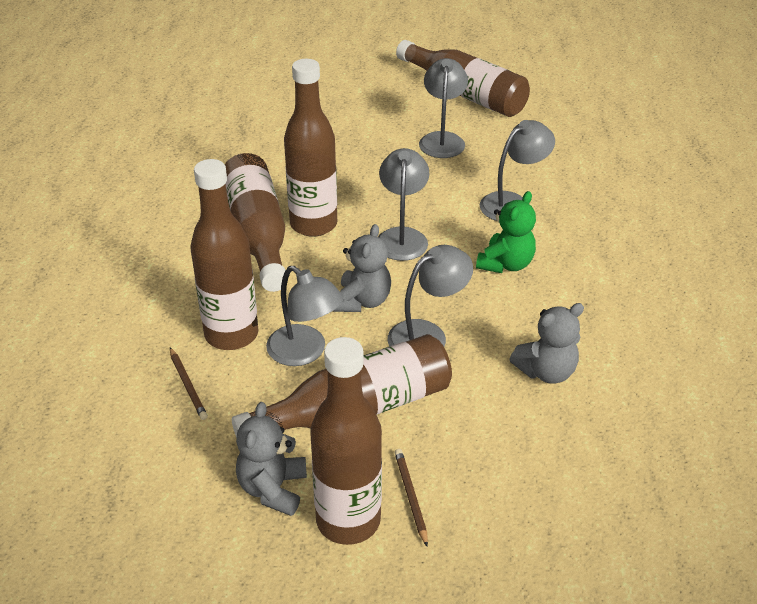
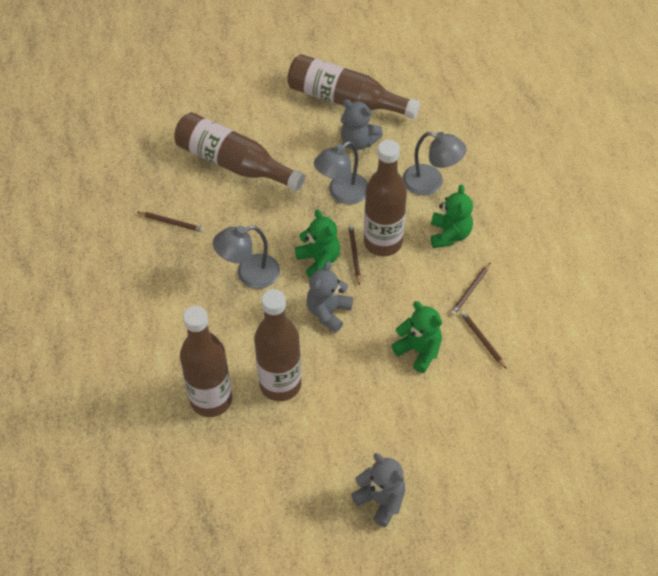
brown bottle: [190,159,258,350] [225,153,286,292] [232,334,452,438] [284,59,337,237] [310,337,382,545] [396,40,530,117] = 6 -> [174,112,305,191] [180,306,232,417] [254,289,301,401] [287,54,420,119] [364,140,407,256] = 5
brown pencil: [170,347,208,420] [395,449,428,546] = 2 -> [138,212,205,232] [348,224,361,285] [450,262,491,316] [460,311,507,369] = 4
green teddy bear: [476,191,536,273] = 1 -> [295,209,340,278] [391,301,442,373] [431,185,473,248] = 3
grey lamp: [266,266,344,366] [378,148,429,261] [387,245,473,346] [419,58,468,158] [479,120,555,221] = 5 -> [213,226,280,289] [314,141,368,204] [403,132,467,195] = 3

